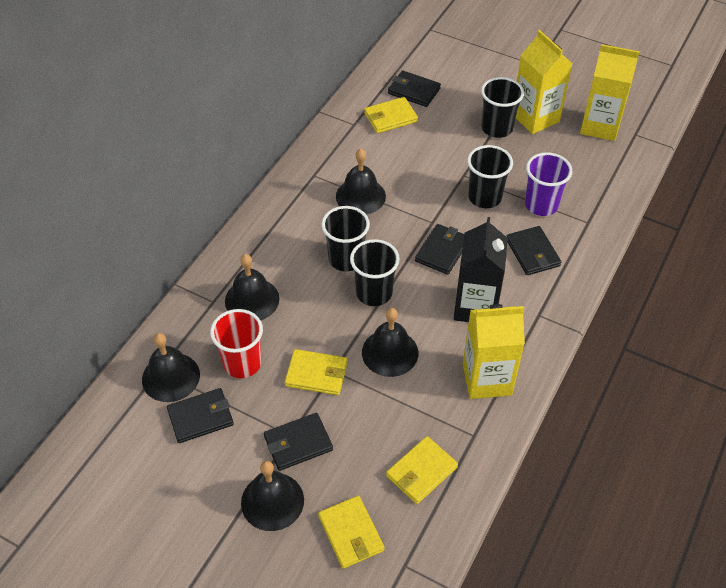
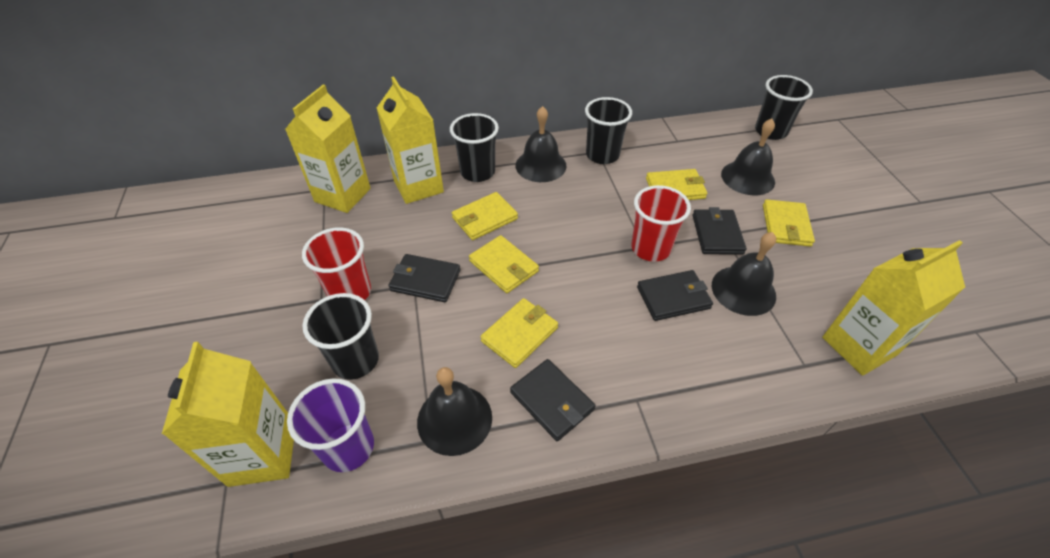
black bell: [142,333,200,402] [225,254,279,320] [241,461,304,531] [336,149,386,214] [362,308,418,377] = 5 -> [417,367,492,456] [515,106,567,182] [712,232,776,316] [721,118,775,195] = 4
black carton: [454,217,508,322] = 1 -> none = 0
black wallet: [167,388,234,443] [264,413,333,471] [388,70,441,107] [415,224,464,275] [507,226,561,275] = 5 -> [388,254,461,302] [510,359,596,441] [637,270,713,321] [693,207,747,255] = 4
red cup: [210,309,263,378] = 1 -> [302,227,371,300] [631,185,691,262] = 2
yellow carton: [463,304,525,399] [516,30,573,134] [580,44,640,141] = 3 -> [162,342,294,487] [285,85,371,213] [377,76,444,204] [822,240,965,376] = 4
yellow wallet: [285,349,347,395] [318,496,384,569] [364,97,418,133] [386,436,458,504] = 4 -> [452,192,518,240] [469,235,539,293] [480,298,558,368] [646,169,707,200] [763,199,815,247] = 5

